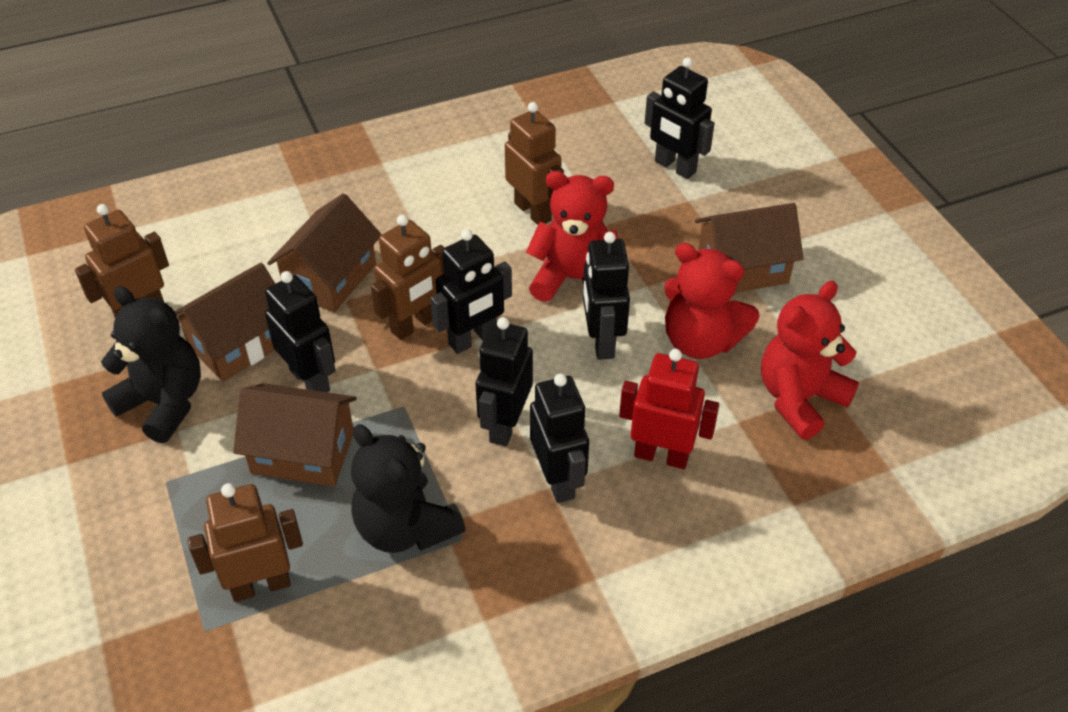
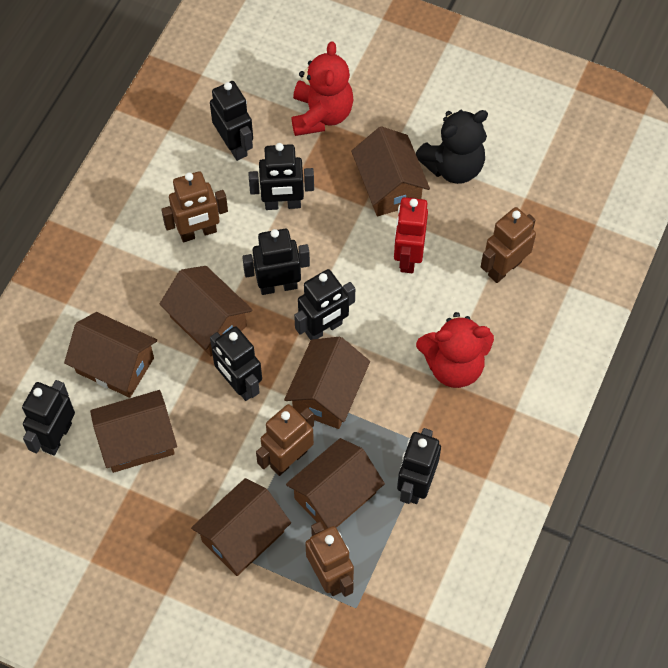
black robot: [265,271,336,392] [430,229,512,354] [475,317,533,446] [530,373,589,503] [583,232,630,360] [645,57,714,179] = 6 -> [22,380,75,456] [210,81,253,161] [210,326,262,401] [242,229,310,295] [249,143,314,210] [294,269,355,340] [397,428,441,504] = 7
black teddy bear: [101,286,201,443] [351,424,465,553] = 2 -> [416,110,488,184] = 1
brown house: [174,263,275,382] [233,383,357,487] [267,194,382,312] [695,203,804,292] = 4 -> [64,312,157,398] [90,390,177,473] [160,266,253,356] [191,478,291,576] [284,337,370,429] [286,438,385,529] [351,126,430,216] = 7
red teddy bear: [526,171,618,302] [664,243,760,359] [761,281,859,440] = 3 -> [291,41,353,136] [416,312,494,388] = 2

